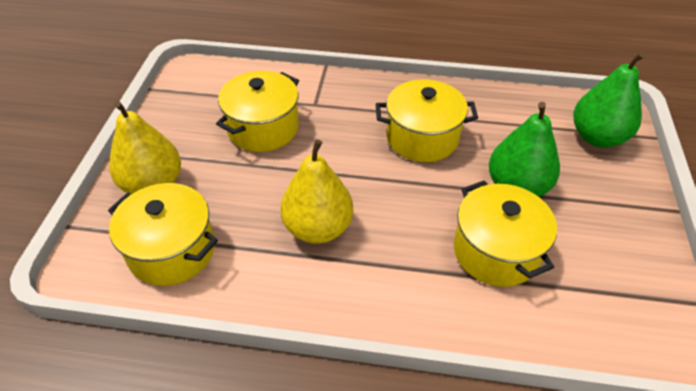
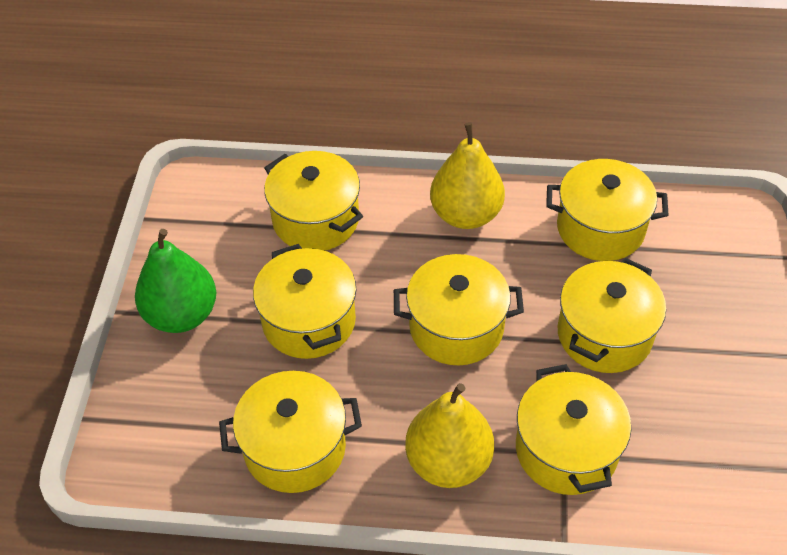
green pear: [489,102,560,197] [573,52,645,148] = 2 -> [135,229,216,333] = 1
yellow pot: [108,183,218,286] [216,71,299,152] [376,79,478,162] [454,181,557,287] = 4 -> [219,371,362,493] [253,244,356,359] [264,151,363,251] [394,254,524,365] [516,364,631,495] [546,159,669,261] [558,258,666,373] = 7

